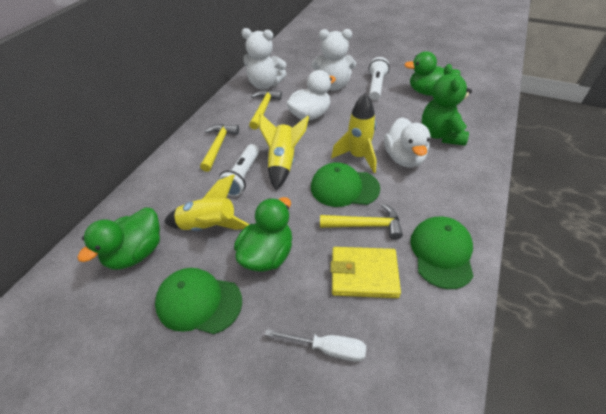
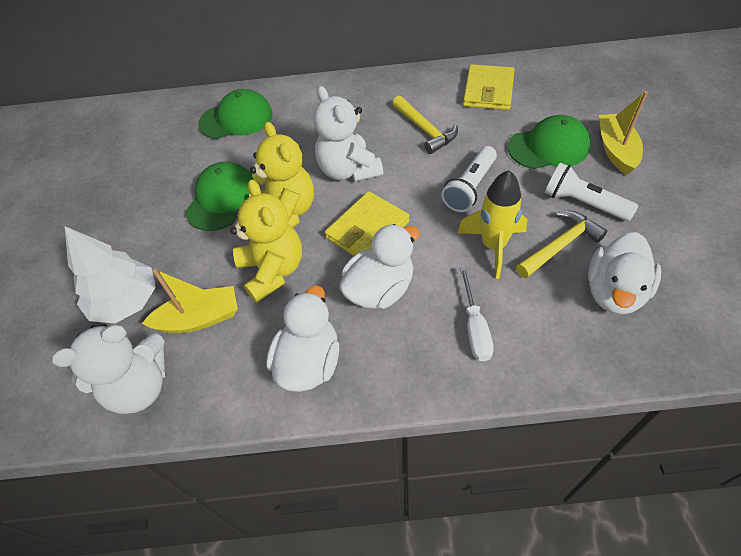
green duck: [77,208,160,270] [234,197,292,272] [404,51,461,96] = 3 -> none = 0
green teddy bear: [422,64,472,146] = 1 -> none = 0
white duck: [286,70,336,121] [384,117,430,168] = 2 -> [266,285,339,392] [339,224,420,309] [588,232,661,315] = 3
white tree: none = 0 -> [65,226,156,323] = 1
yellow boat: none = 0 -> [142,269,238,333] [599,91,648,175] = 2
yellow hammer: [200,124,239,172] [249,90,282,130] [320,203,403,240] = 3 -> [392,96,458,154] [516,211,607,278] = 2
yellow rocket: [164,174,250,231] [259,113,309,190] [331,93,377,173] = 3 -> [458,170,528,279] = 1
yellow teddy bear: none = 0 -> [230,179,302,303] [249,122,314,227] = 2
yellow wallet: [330,247,401,298] = 1 -> [325,191,410,256] [463,64,515,110] = 2

